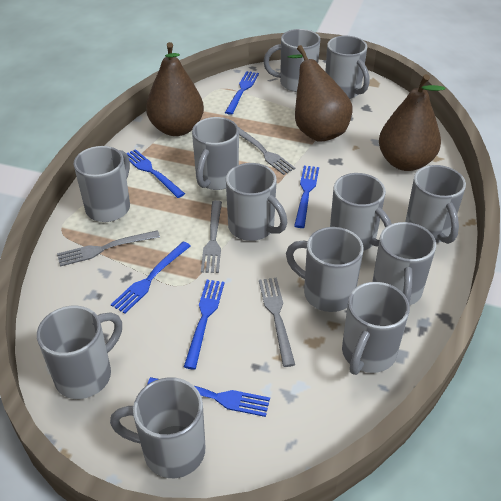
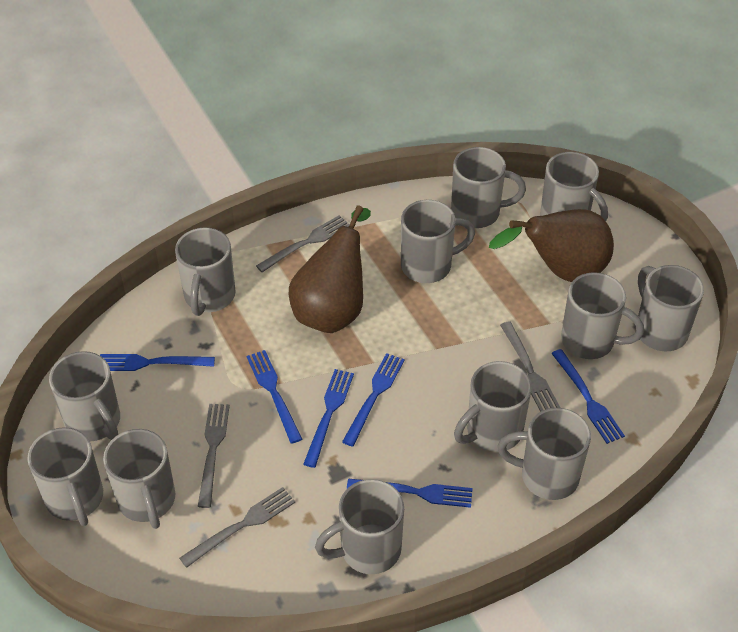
brown pear: [146,42,204,136] [287,45,352,142] [379,74,445,171] = 3 -> [289,205,371,333] [489,209,614,282] = 2

